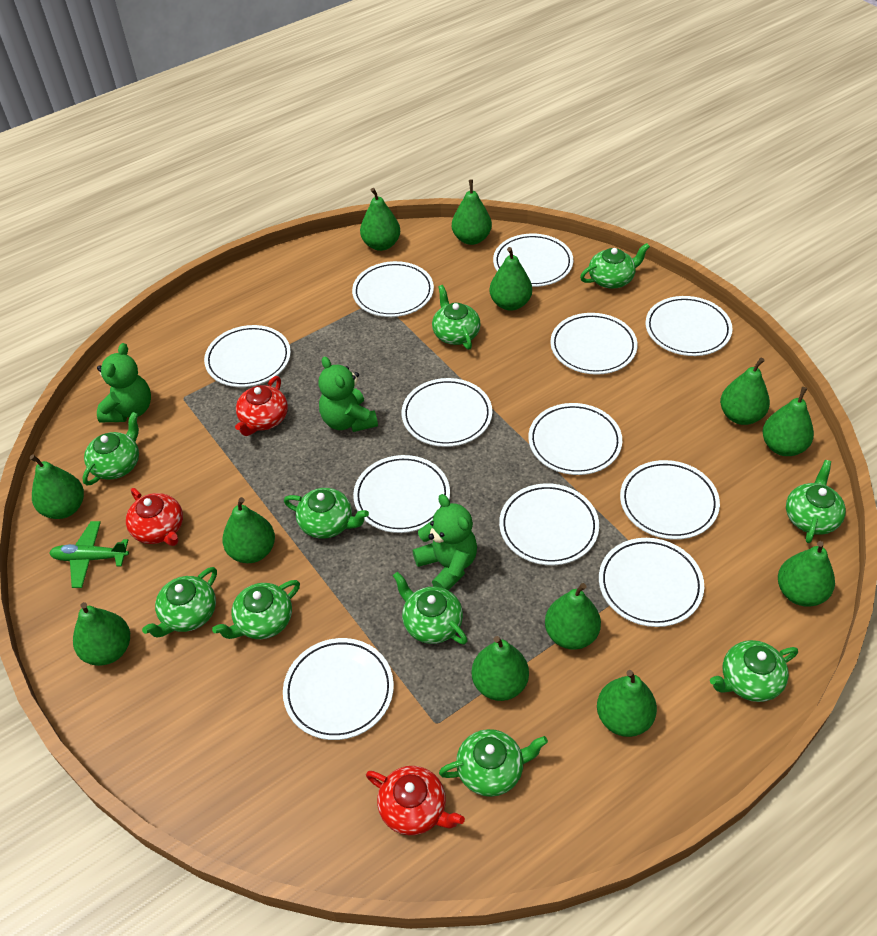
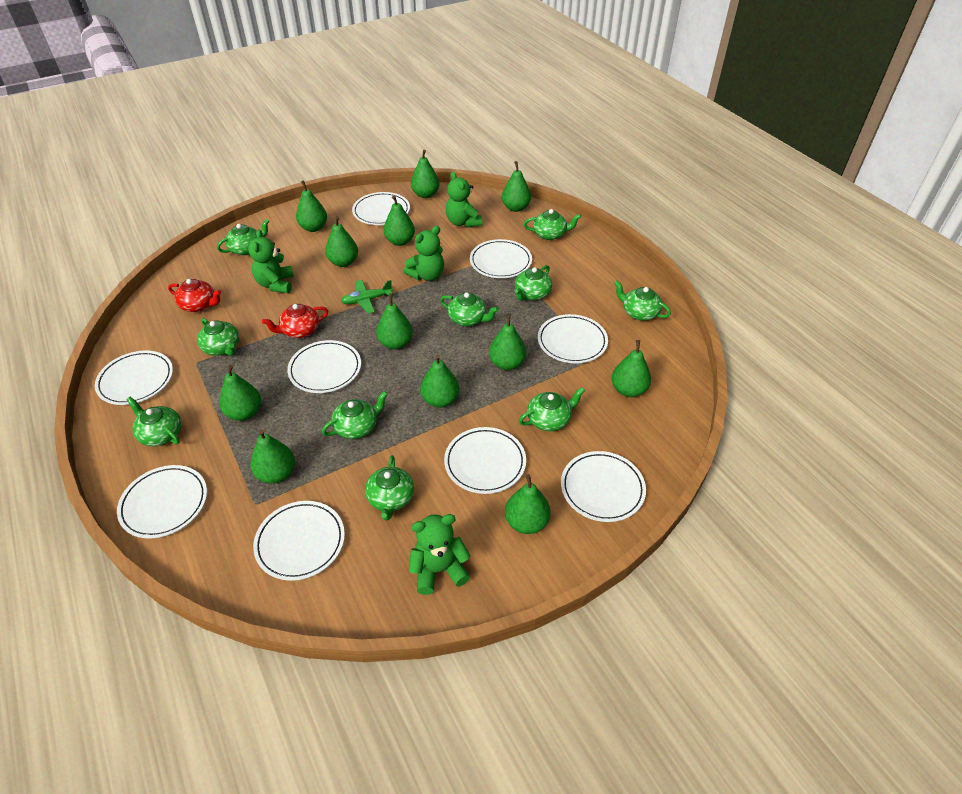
green teddy bear: [97,343,151,422] [318,356,378,432] [413,494,477,591] = 3 -> [248,229,294,293] [404,226,444,281] [409,514,471,595] [446,172,482,228] = 4
red teapot: [126,488,183,546] [235,376,288,436] [366,766,465,835] = 3 -> [168,279,221,312] [262,304,328,338] = 2
white plate: [204,325,291,387] [283,638,394,740] [352,261,434,317] [353,455,450,533] [402,378,492,447] [493,234,573,287] [499,483,599,565] [528,403,622,475] [550,313,638,375] [599,538,704,627] [620,460,720,540] [645,296,733,356] = 12 -> [95,351,173,405] [117,465,207,538] [253,501,345,581] [287,340,361,393] [352,192,410,225] [444,427,526,494] [470,239,532,278] [538,314,608,364] [561,451,646,522] = 9

